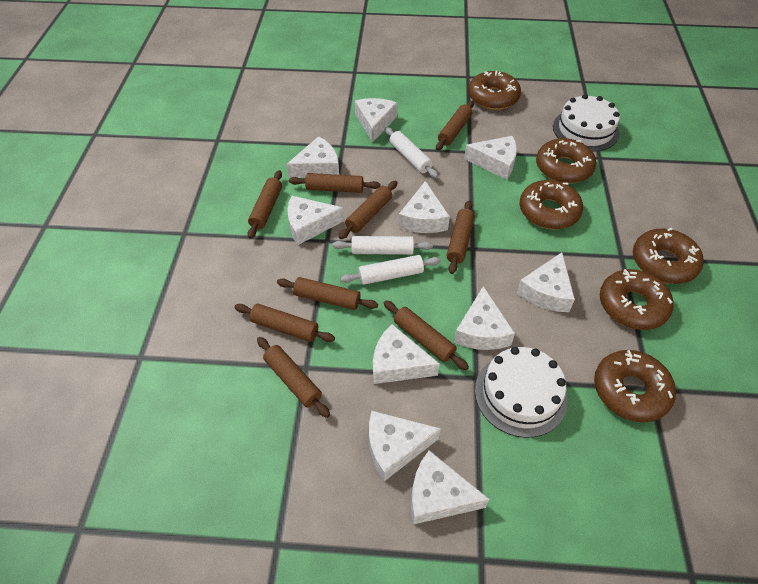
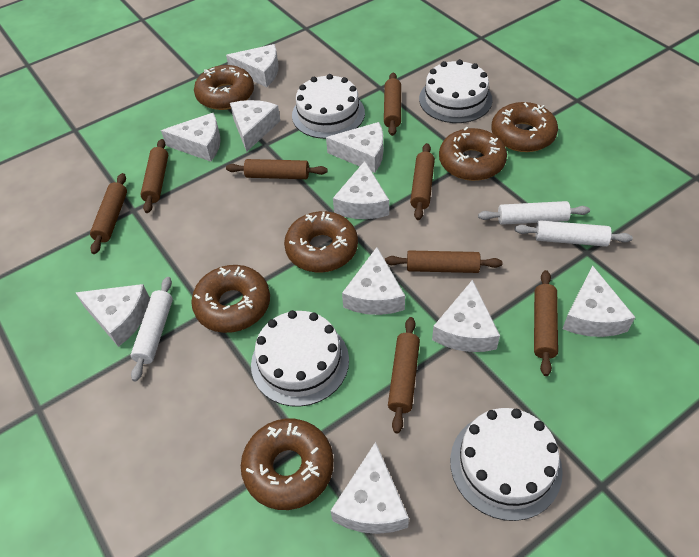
brown rolling pin: [234,304,335,342] [248,170,282,239] [257,337,330,418] [277,277,378,310] [289,173,380,193] [339,181,398,239] [384,300,469,370] [436,101,474,151] [447,200,475,274] = 9 -> [90,173,127,254] [140,139,168,213] [226,159,328,179] [384,72,401,136] [385,250,502,273] [388,317,420,434] [410,143,435,220] [534,270,558,376] = 8
white cake: [475,347,568,438] [553,94,620,152] = 2 -> [251,310,349,407] [292,74,365,139] [419,59,492,123] [450,408,563,521] = 4

